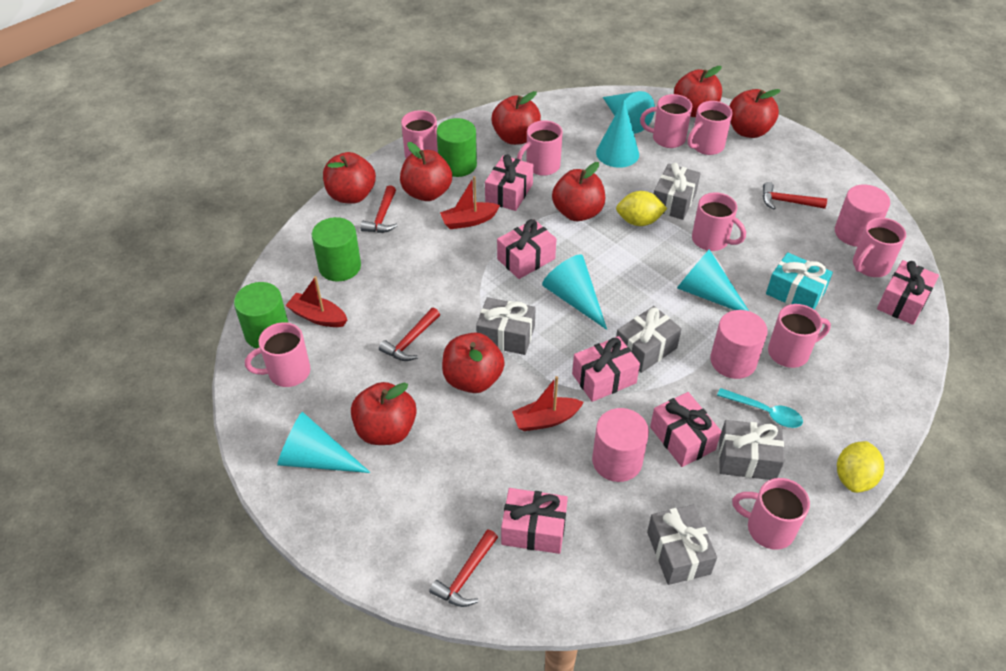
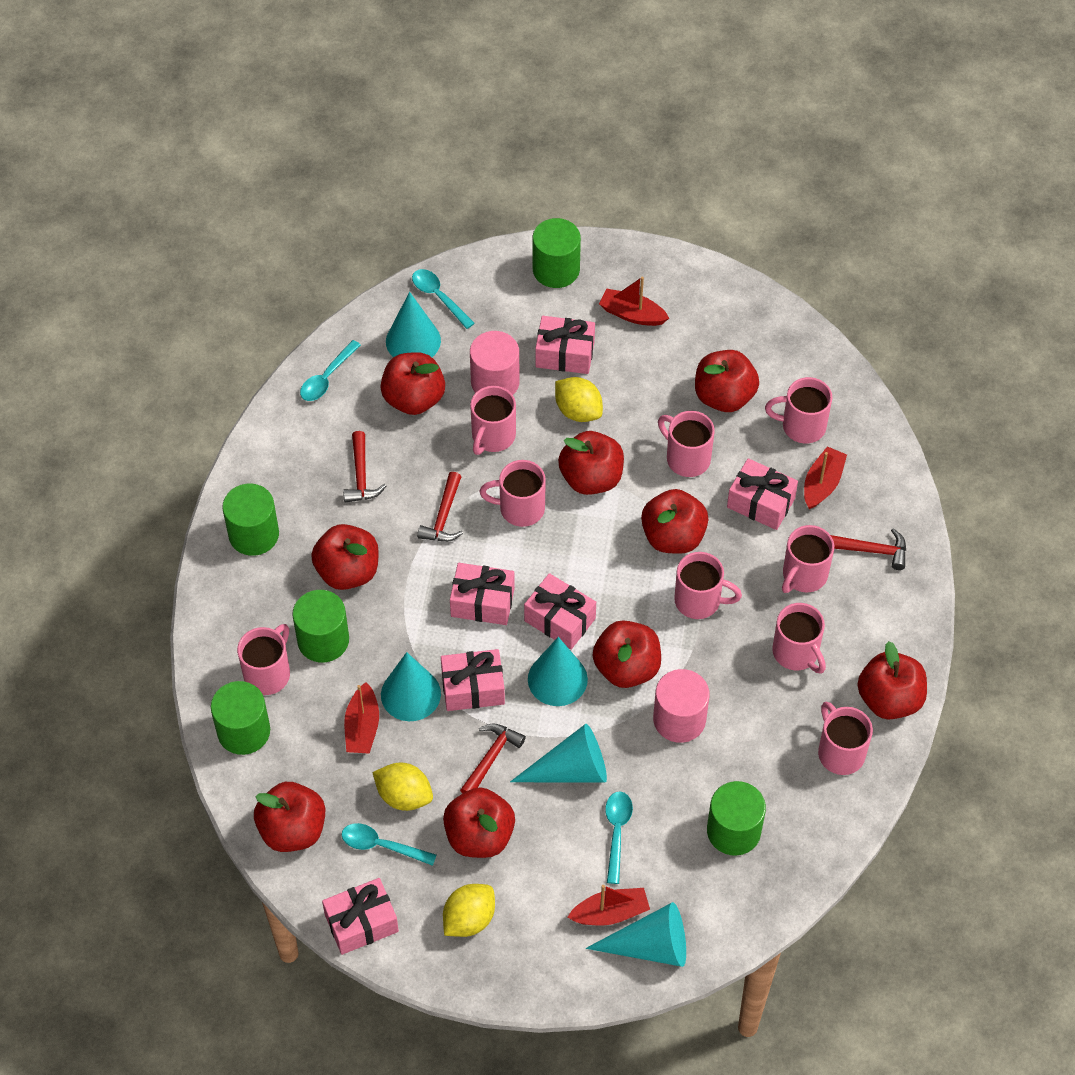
green cylinder: [234,282,288,348] [312,217,361,282] [436,118,477,177] = 3 -> [211,681,270,755] [222,484,279,556] [292,590,349,662] [532,218,581,288] [707,781,766,856] = 5
grey gift: [476,297,536,355] [616,306,682,373] [647,505,717,585] [654,163,701,220] [719,420,784,480] = 5 -> none = 0
pink cylinder: [592,408,649,482] [710,310,768,379] [835,185,890,247] = 3 -> [470,331,520,395] [653,669,710,743] = 2
red apple: [323,152,376,204] [351,382,417,445] [400,142,452,201] [442,332,505,393] [491,91,541,145] [552,162,605,221] [674,66,722,117] [729,89,781,138] = 8 -> [254,782,325,852] [311,524,379,590] [380,352,445,415] [443,787,515,858] [558,431,624,495] [593,620,661,688] [641,489,709,554] [695,350,759,412] [858,641,927,719] = 9
red boat: [285,276,347,327] [440,176,500,229] [512,376,584,431] = 3 -> [344,682,379,754] [567,885,650,926] [599,276,669,326] [804,447,847,509] = 4
turquoise gift: [766,252,833,309] = 1 -> none = 0
turquoise spoon: [717,388,803,428] = 1 -> [300,340,361,401] [342,823,436,866] [412,269,475,329] [605,791,633,884] = 4
yellow lemon: [616,191,667,226] [837,441,884,493] = 2 -> [372,763,433,811] [443,884,495,937] [555,377,603,422] = 3

